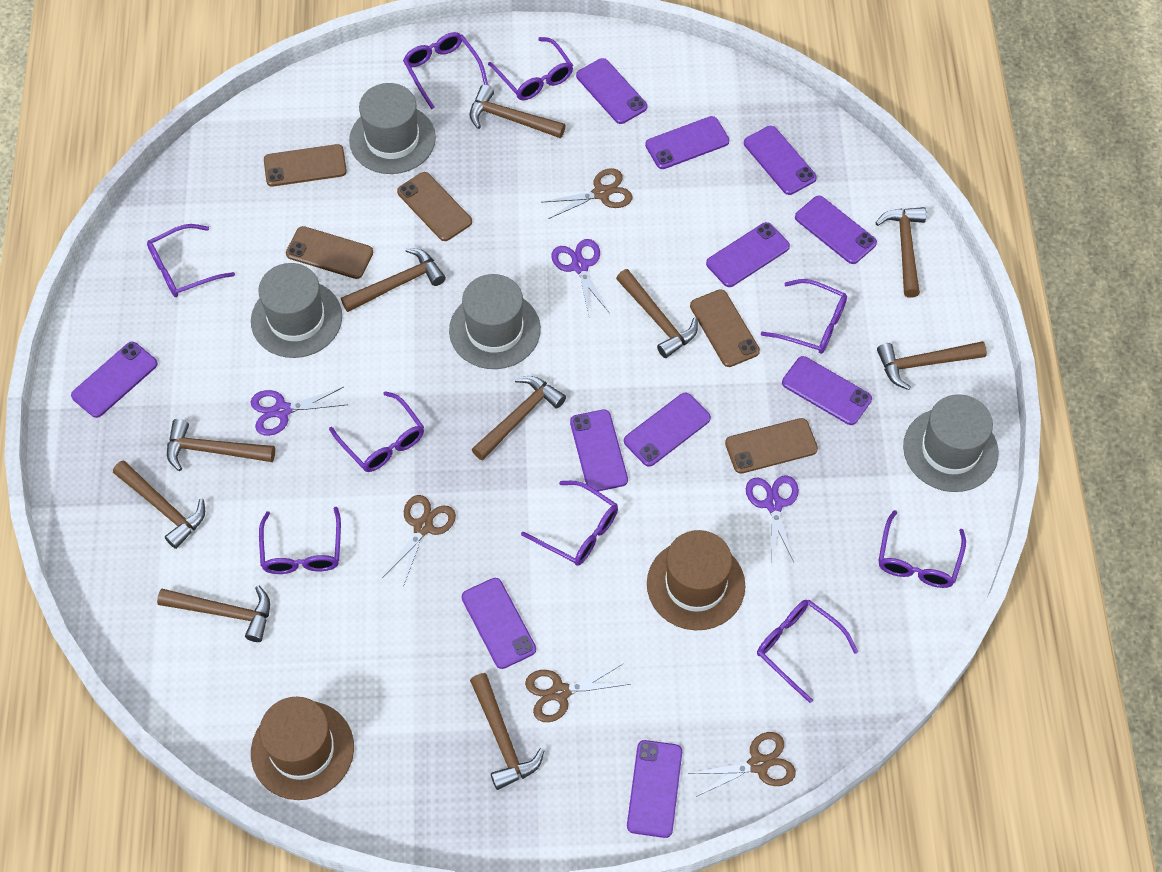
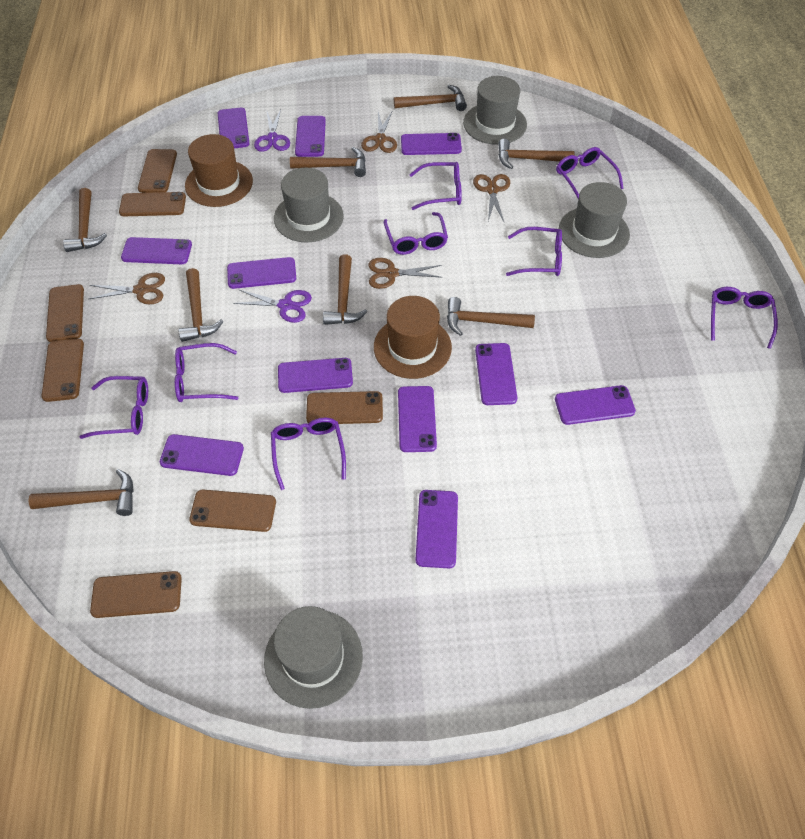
brown hammer: [113,460,205,549] [157,585,270,642] [167,419,275,471] [341,248,446,312] [470,85,566,138] [470,673,545,790] [472,376,566,461] [616,269,698,358] [876,207,926,298] [877,341,987,390] = 10 -> [28,469,134,516] [63,188,107,252] [178,268,224,342] [290,147,366,177] [323,255,367,325] [394,85,467,111] [447,297,535,336] [498,139,575,169] = 8
brown phone: [264,144,347,186] [286,226,373,279] [397,172,472,241] [690,289,760,367] [725,418,818,474] = 5 -> [42,339,84,402] [46,284,84,342] [90,571,182,618] [119,192,186,216] [138,149,177,193] [189,490,276,532] [306,391,383,424] = 7
purple glasses: [147,224,235,297] [259,507,341,574] [329,391,424,472] [403,32,488,109] [488,37,573,100] [521,481,618,566] [757,599,858,703] [761,279,847,354] [878,510,966,588] = 9 -> [80,376,148,439] [175,343,238,402] [271,418,346,490] [384,212,448,255] [409,162,462,210] [506,227,562,276] [556,147,624,199] [711,287,778,349] = 8
purple scissors: [251,387,347,436] [551,239,609,315] [746,475,799,562] = 3 -> [233,289,312,323] [254,109,290,152] = 2

